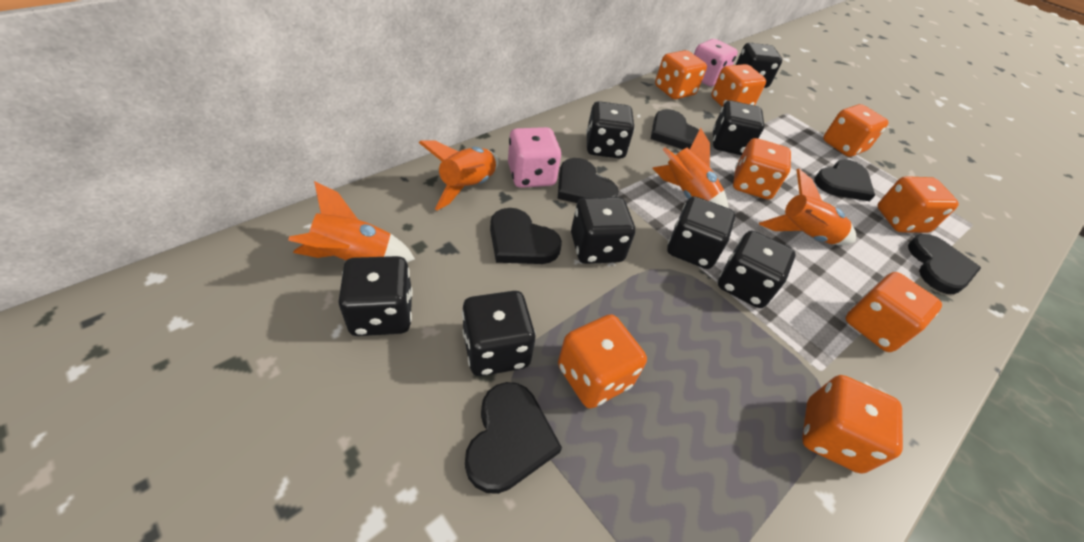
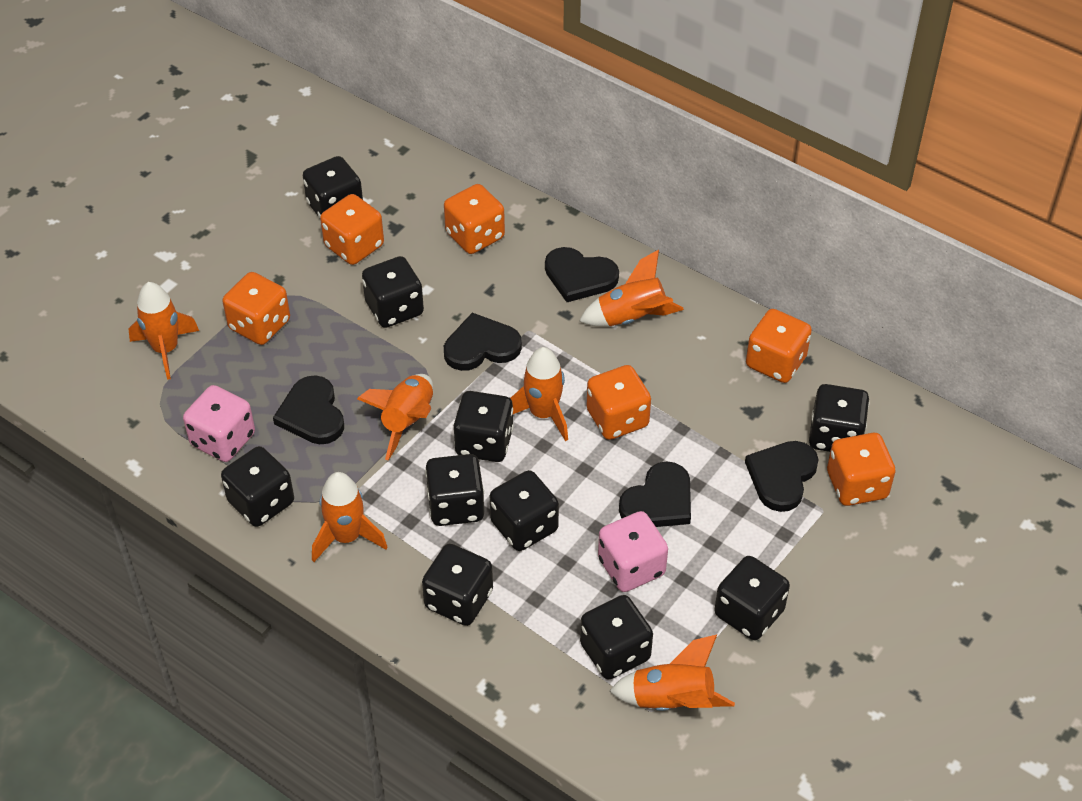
black dice: [338,256,413,336] [462,291,536,376] [571,197,635,264] [586,101,635,159] [667,196,735,269] [713,100,764,155] [718,231,796,308] [736,43,782,88] = 8 -> [221,446,294,527] [303,156,363,218] [362,256,424,328] [422,544,493,626] [425,454,484,526] [454,391,514,462] [490,470,559,551] [580,595,653,680] [715,556,790,640] [809,384,869,452] = 10
black heart: [465,382,562,494] [490,208,562,264] [558,158,619,203] [651,109,699,149] [814,160,875,201] [908,234,981,294] = 6 -> [273,375,344,444] [444,313,522,371] [545,247,619,302] [619,461,691,527] [745,441,819,512] = 5
orange dice: [558,314,647,409] [655,50,707,99] [711,64,766,107] [733,138,791,199] [802,375,903,474] [823,104,889,157] [846,272,942,352] [877,176,959,233] = 8 -> [222,272,290,345] [320,194,384,265] [444,184,505,254] [587,365,651,440] [746,309,812,383] [827,433,896,506] = 6
orange rocket: [288,181,415,263] [419,140,499,210] [652,128,728,208] [759,169,856,245] = 4 -> [129,282,199,380] [312,472,387,562] [357,374,433,460] [510,347,568,441] [579,250,684,327] [609,635,735,711] = 6

